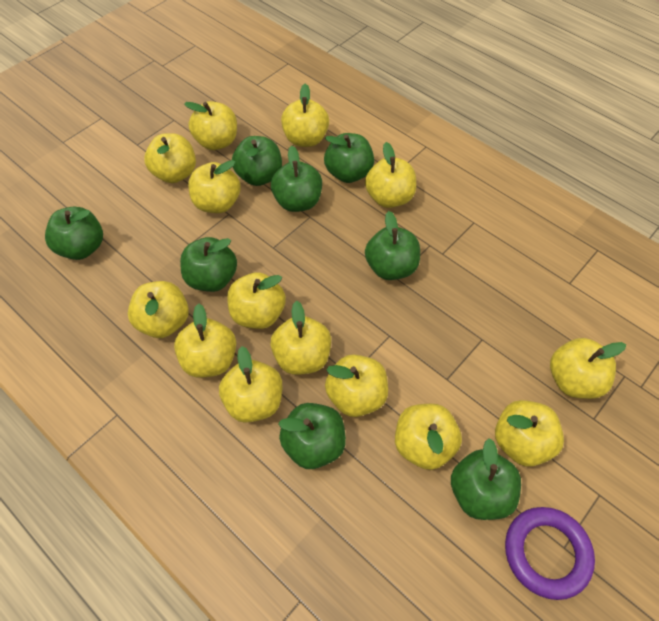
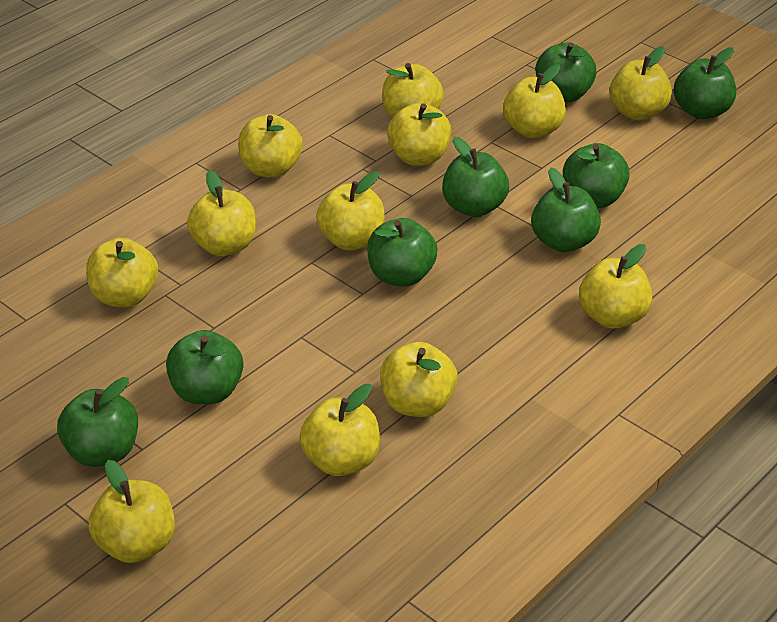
purple ring: [505,507,595,600] = 1 -> none = 0
yellow apple: [128,281,189,338] [144,133,196,183] [174,303,236,378] [184,101,237,150] [188,160,241,213] [219,346,282,423] [227,272,286,329] [270,301,331,375] [281,84,329,147] [325,354,388,417] [365,142,416,208] [395,404,462,470] [495,400,564,467] [550,338,626,399] = 14 -> [86,238,158,307] [89,460,175,563] [187,170,256,256] [238,114,303,178] [299,384,380,476] [316,171,384,251] [380,342,457,417] [382,63,444,118] [387,103,452,166] [503,64,566,138] [579,244,652,329] [609,46,672,120] = 12

